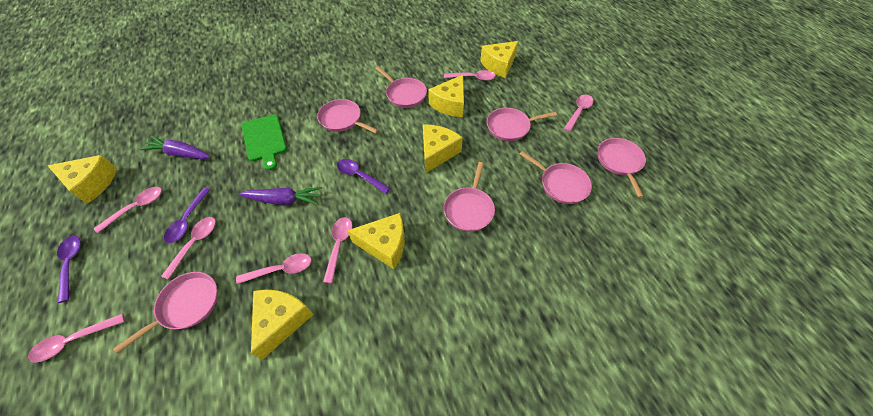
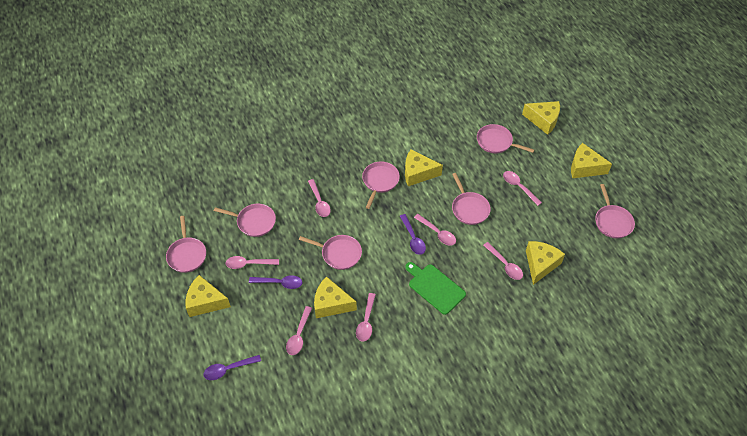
purple carrot: [139,136,211,159] [239,187,322,205] = 2 -> none = 0

